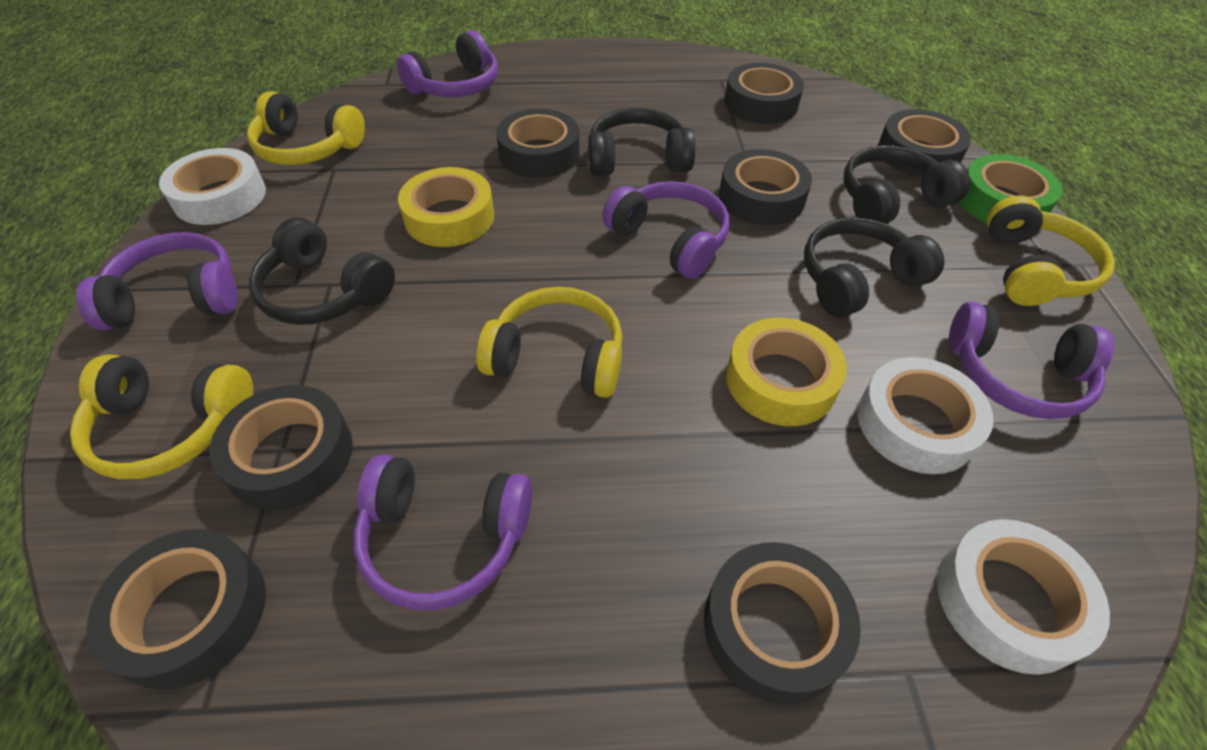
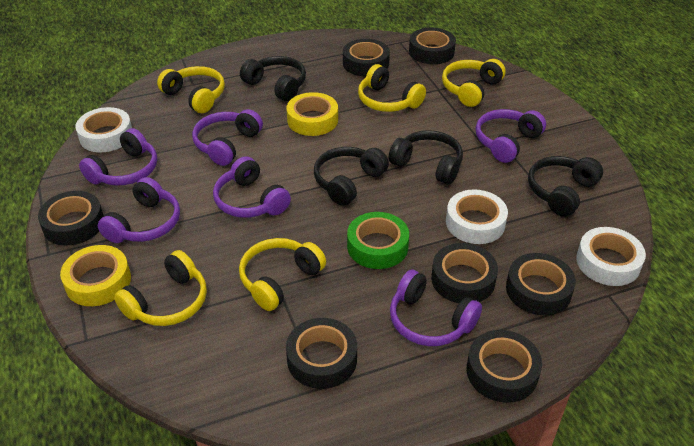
purple headphones: [76,232,238,330] [353,454,532,610] [397,30,498,97] [602,181,729,279] [949,302,1114,419] = 5 -> [79,128,157,185] [98,177,180,243] [192,109,263,166] [213,156,291,218] [390,269,482,346] [476,109,546,163] = 6
yellow headphones: [70,354,253,479] [247,91,365,165] [476,287,622,398] [987,196,1115,306] = 4 -> [114,250,207,326] [157,66,225,113] [239,238,326,311] [358,64,426,112] [442,59,506,107] = 5

